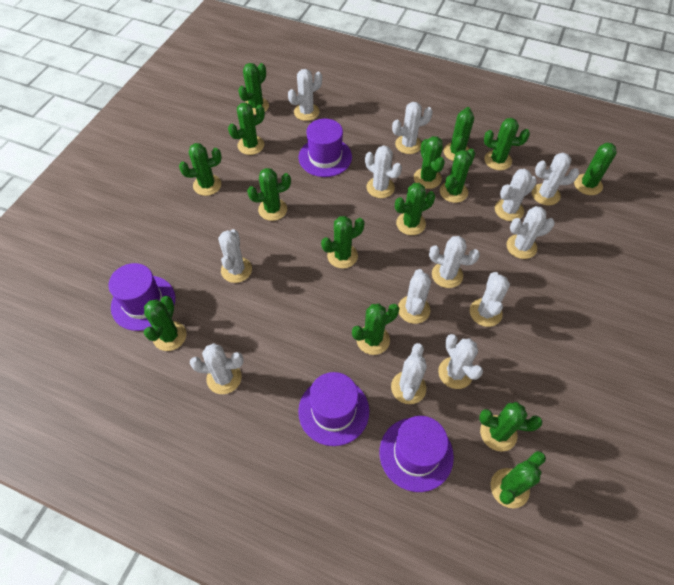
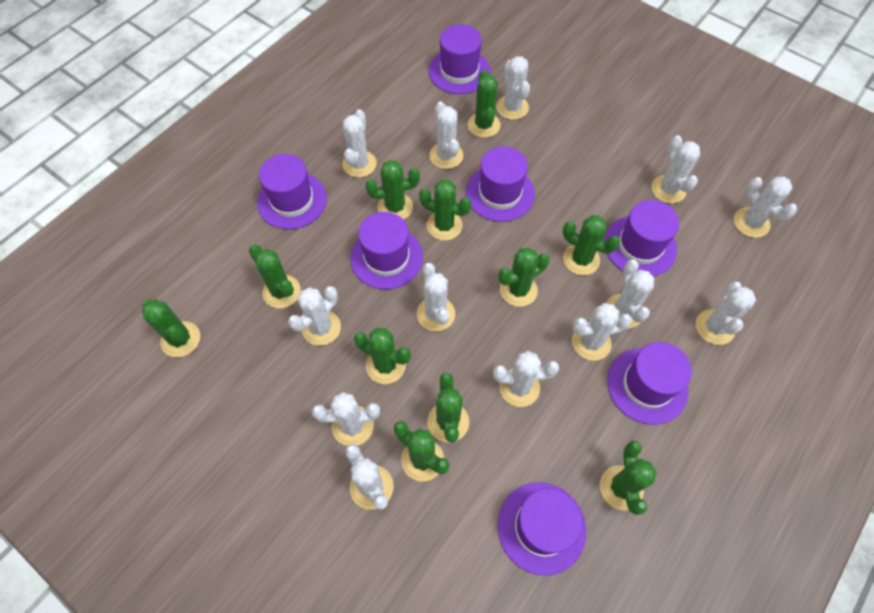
green cactus: [144,296,187,351] [179,143,222,196] [228,102,265,155] [238,63,269,115] [247,168,291,221] [321,216,365,269] [352,304,399,355] [395,183,435,235] [414,136,445,189] [440,149,475,203] [444,107,474,161] [479,402,542,452] [484,118,530,170] [491,451,546,508] [574,143,617,195] = 15 -> [142,299,200,357] [249,244,300,308] [354,328,411,384] [365,160,420,220] [394,421,449,482] [419,179,472,241] [427,373,469,443] [468,70,500,138] [498,248,550,307] [563,215,620,275] [600,441,657,515] = 11
purple hat: [108,263,175,331] [298,372,369,446] [299,118,352,177] [380,416,454,492] = 4 -> [257,154,327,230] [350,212,423,289] [429,24,490,94] [466,147,535,222] [498,482,586,576] [605,200,679,277] [607,342,692,425] = 7

